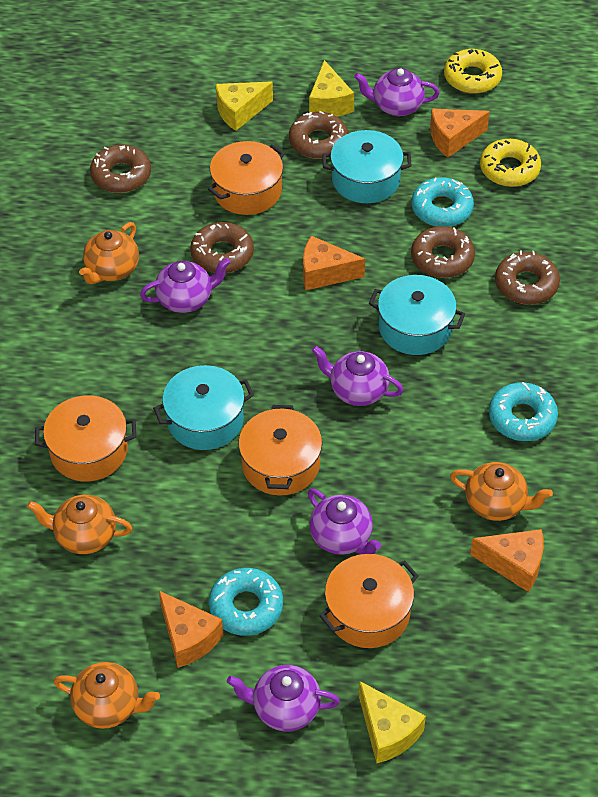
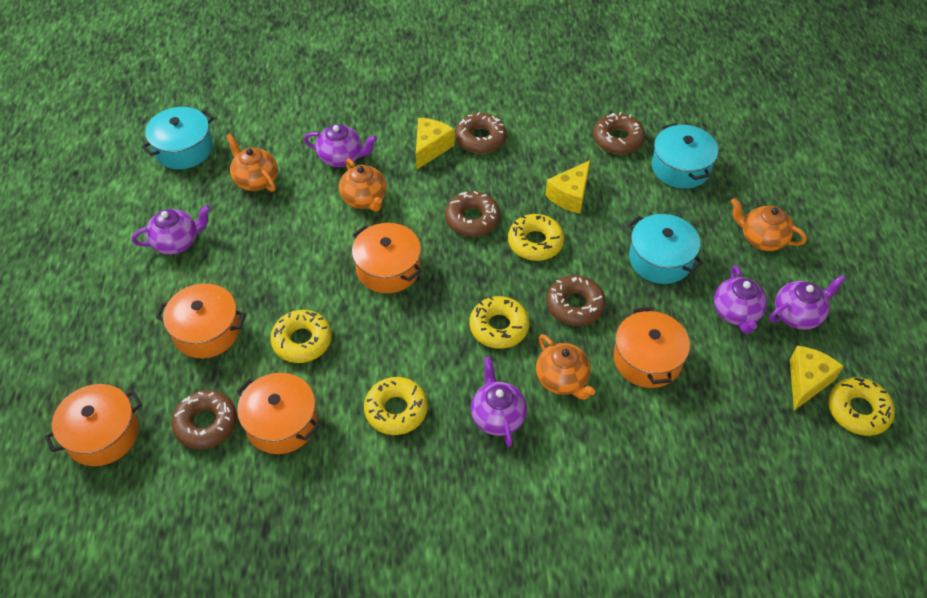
orange cheese: [159,591,223,668] [303,236,365,290] [430,109,490,158] [470,529,544,592] = 4 -> none = 0
orange pot: [35,395,136,482] [208,141,285,215] [238,405,322,496] [319,554,418,648] = 4 -> [45,384,142,466] [156,283,246,358] [237,373,319,454] [352,223,422,293] [613,307,690,388] = 5
turquoise donut: [209,568,283,636] [412,178,474,227] [489,382,558,441] = 3 -> none = 0
yellow donut: [444,49,502,94] [480,139,541,187] = 2 -> [270,310,332,363] [364,377,428,435] [469,296,529,349] [508,214,564,261] [828,377,895,436] = 5

